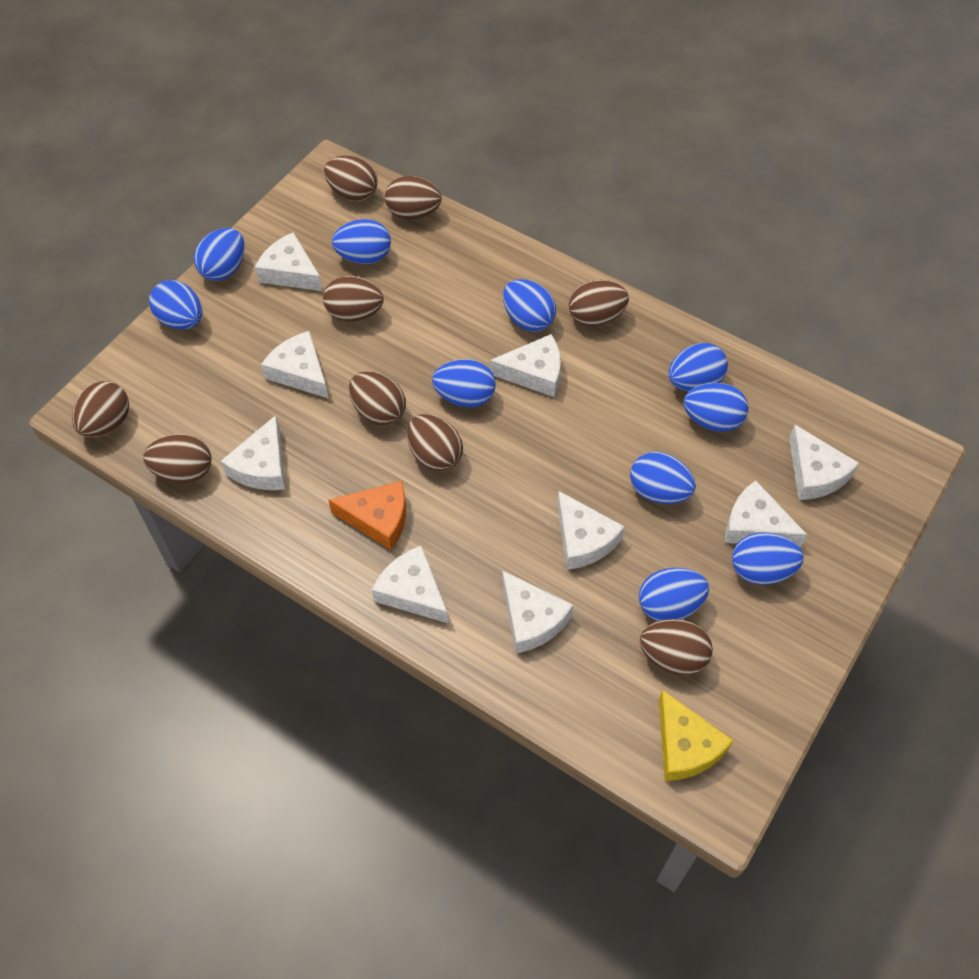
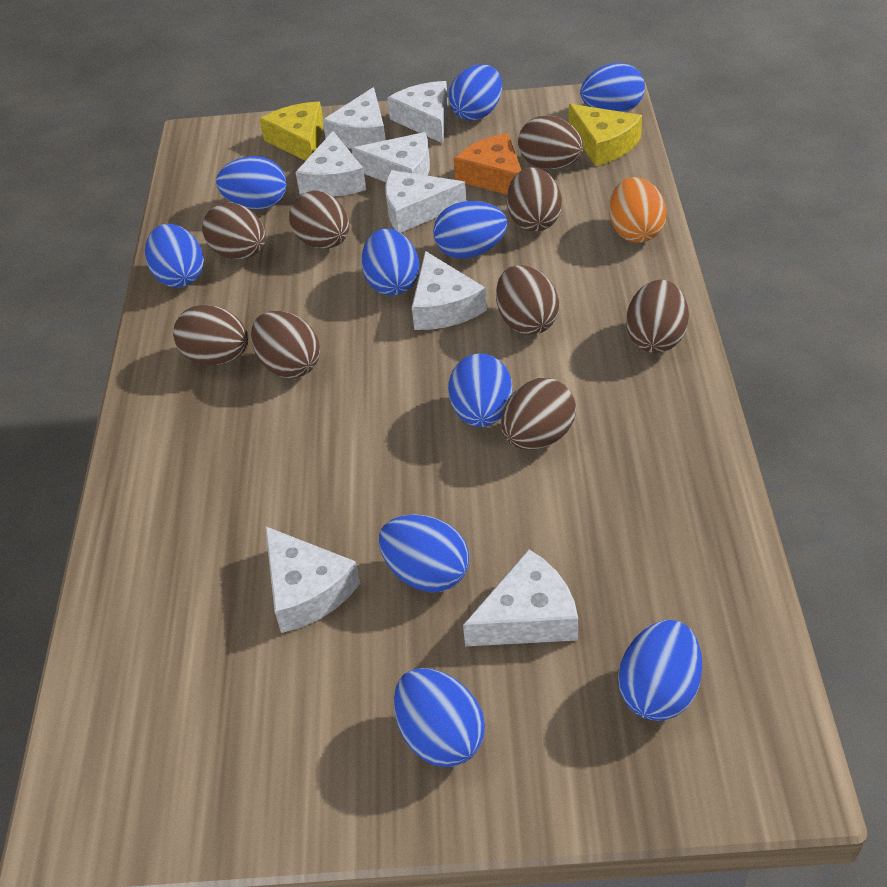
orange egg: none = 0 -> [609,177,666,243] = 1
white cheese: [221,415,285,490] [255,233,323,291] [261,331,329,399] [372,546,448,623] [490,334,561,397] [502,570,573,654] [557,491,625,570] [725,480,807,547] [789,424,859,500] = 9 -> [265,526,360,633] [295,131,366,197] [323,87,386,149] [351,132,430,182] [385,170,466,233] [387,81,448,143] [412,251,487,330] [463,549,578,646] = 8
yellow cheese: [659,690,734,781] = 1 -> [259,102,323,161] [569,104,642,166] = 2

